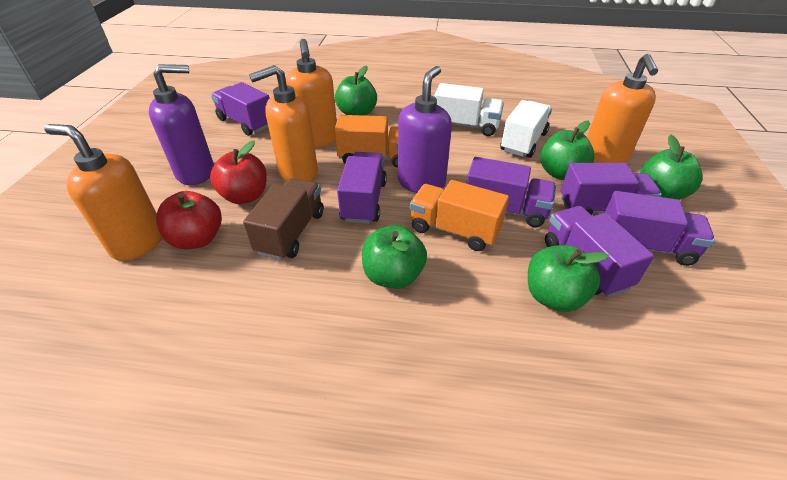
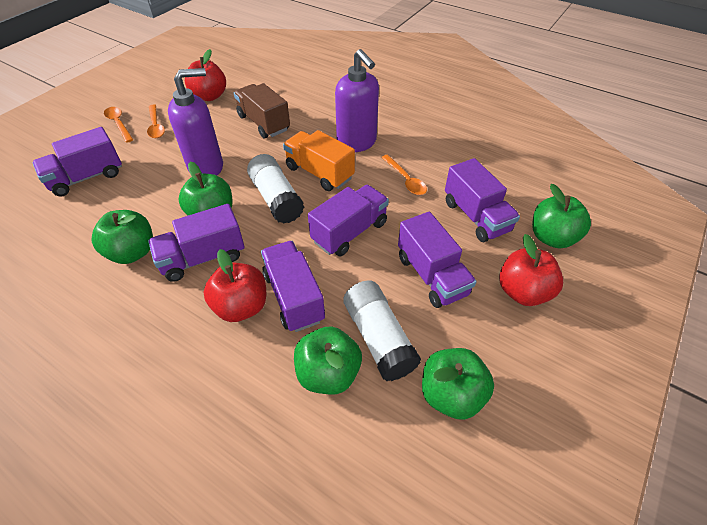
orange soap dispenser: [45,124,162,261] [249,65,318,182] [285,39,337,148] [587,54,658,163] = 4 -> none = 0
orange spoon: none = 0 -> [104,107,133,143] [147,104,165,138] [381,155,427,195] = 3
orange truck: [334,115,398,168] [410,180,509,251] = 2 -> [283,130,355,191] = 1
red apple: [156,191,222,249] [210,141,267,204] = 2 -> [185,49,226,101] [203,249,266,322] [499,234,563,306] = 3
white glue stick: none = 0 -> [247,154,304,224] [343,280,421,381] = 2
white truck: [434,83,504,136] [500,100,552,158] = 2 -> none = 0

